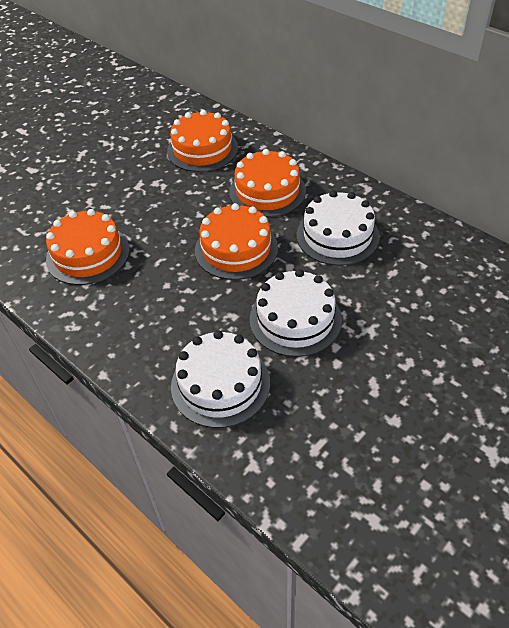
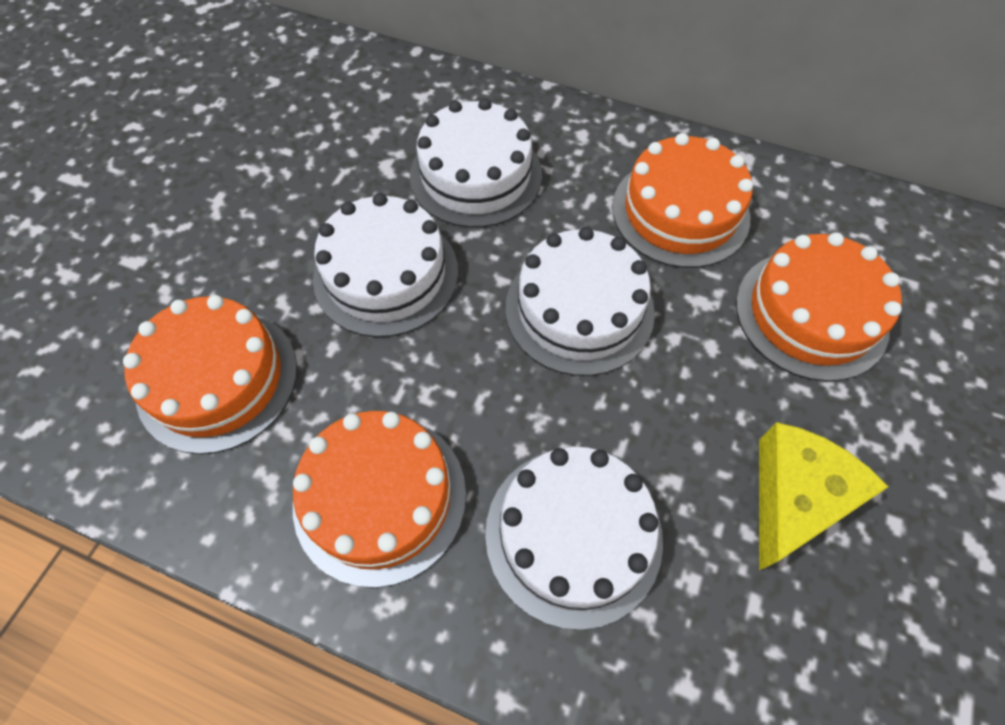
white cake: [171,330,270,428] [250,269,342,357] [297,191,380,266] = 3 -> [313,193,458,337] [410,98,542,228] [485,446,663,630] [506,227,655,376] = 4
yellow cheese: none = 0 -> [759,422,888,570] = 1

